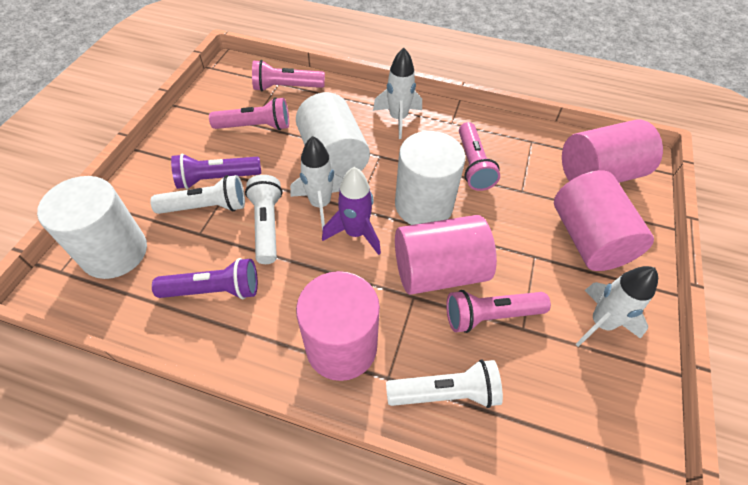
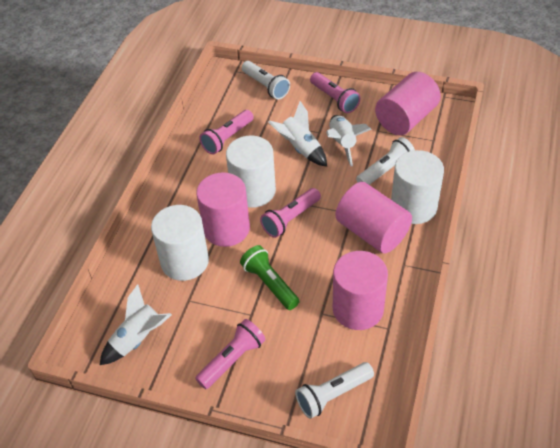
green flashlight: none = 0 -> [240,245,300,310] = 1
purple flashlight: [152,258,258,299] [171,154,261,189] = 2 -> none = 0
purple rocket: [322,167,381,255] = 1 -> none = 0

